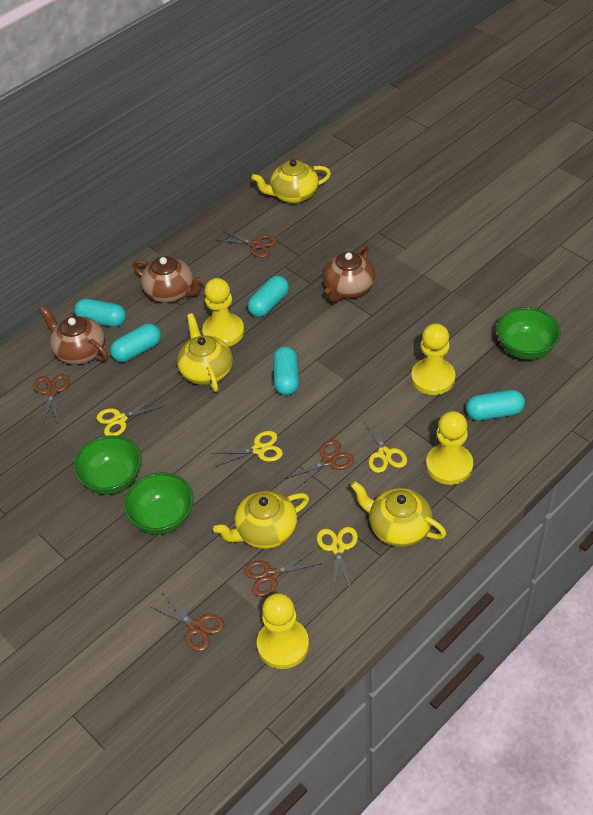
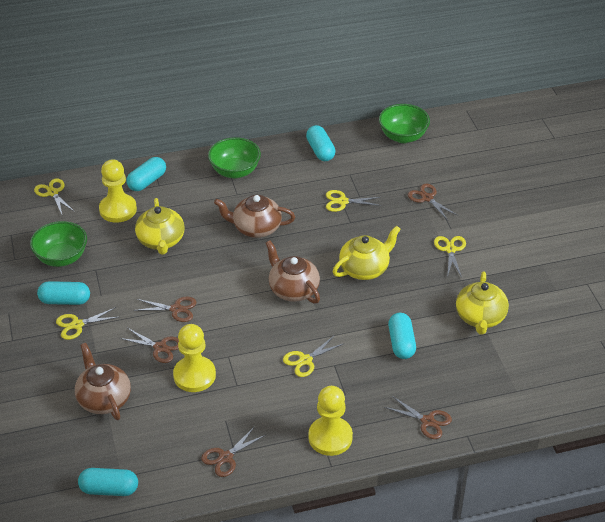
yellow pawn: [202,278,244,346] [257,593,309,669] [411,323,456,395] [426,411,473,485] = 4 -> [99,159,137,223] [173,324,216,392] [308,386,353,456] = 3
yellow scissors: [96,396,164,436] [211,431,283,467] [317,527,358,592] [363,419,407,473] = 4 -> [34,178,75,214] [56,307,119,340] [283,335,343,377] [326,190,382,212] [434,236,466,278] = 5
yellow teapot: [177,313,233,392] [213,490,309,549] [251,159,331,204] [351,481,446,547] = 4 -> [135,198,184,255] [333,226,401,280] [456,272,509,335] = 3

